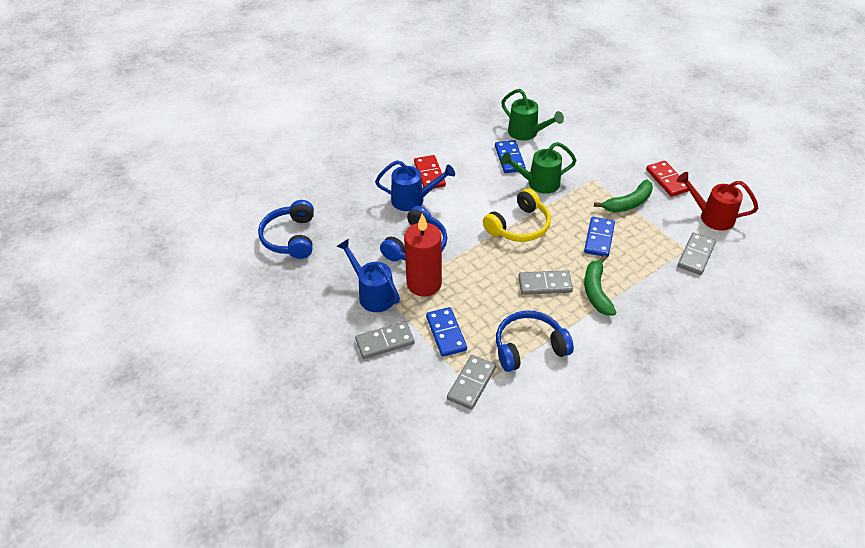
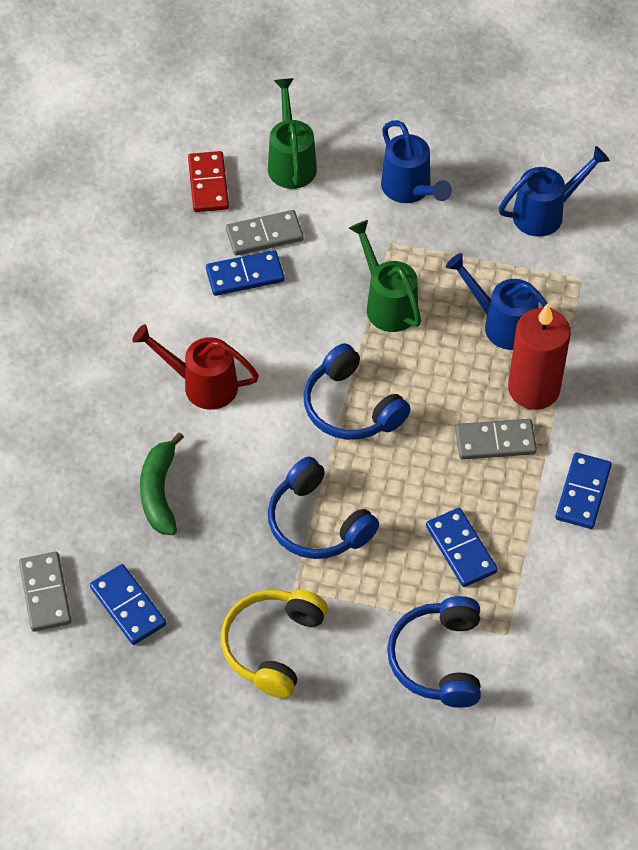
blue domino: [426,307,467,357] [495,140,526,173] [584,217,615,257] = 3 -> [90,564,166,645] [206,250,284,296] [426,508,498,587] [555,453,612,529] = 4
blue watering can: [336,238,400,312] [375,160,455,211] = 2 -> [381,120,452,203] [446,253,551,350] [499,146,610,237] = 3
green banana: [584,255,617,316] [594,180,653,213] = 2 -> [140,432,184,535] = 1
grey domino: [355,321,415,359] [447,355,496,410] [518,270,573,295] [677,232,716,275] = 4 -> [19,552,71,632] [226,210,304,256] [455,419,537,460] = 3
red domino: [414,155,446,189] [646,161,689,197] = 2 -> [188,151,229,212] = 1

